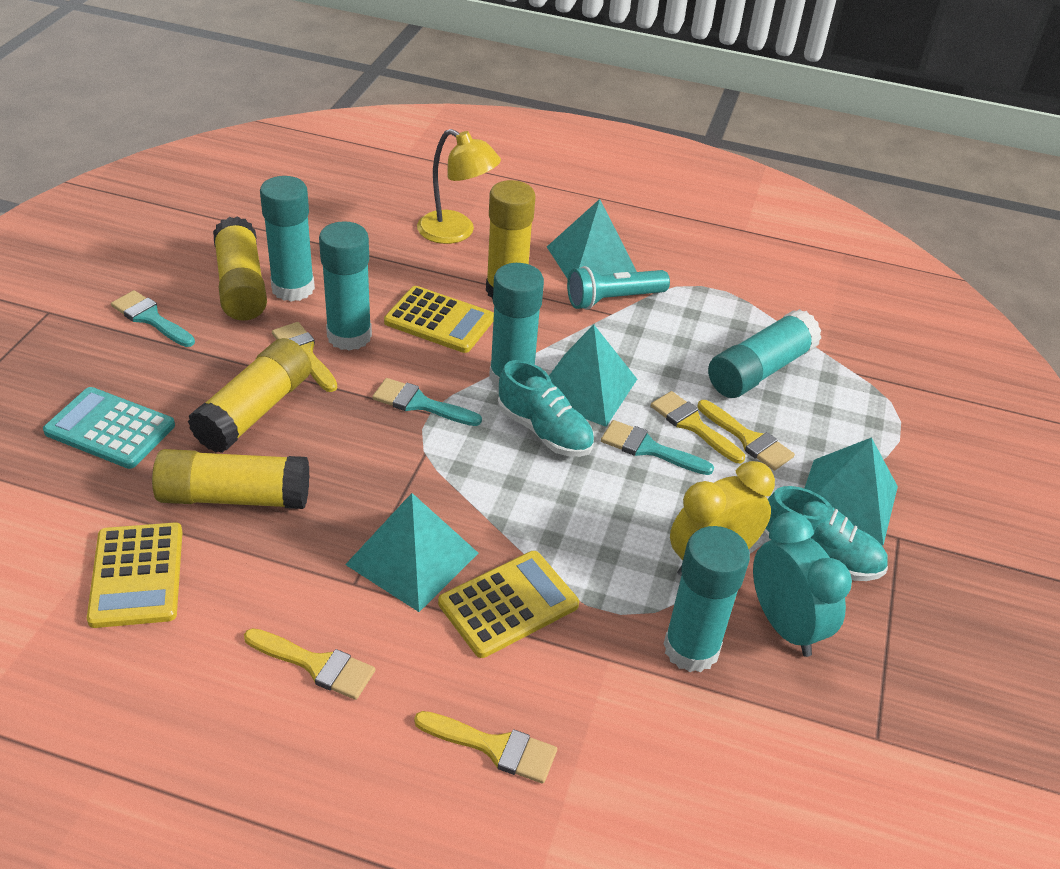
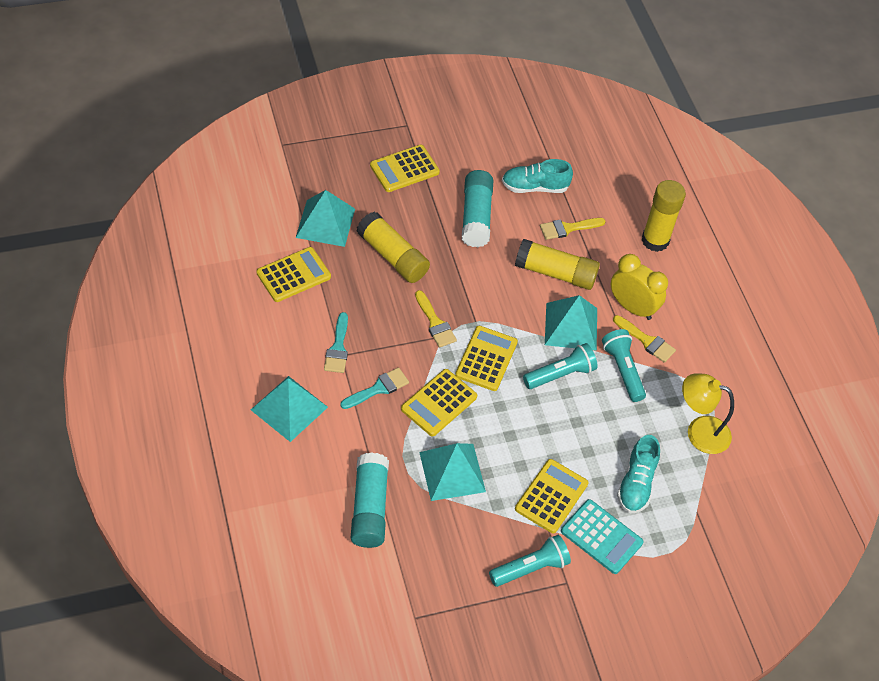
turquoise brush: [111,290,195,347] [372,378,482,426] [601,420,714,475] = 3 -> [324,312,348,373] [340,368,409,409] = 2
turquoise clock: [753,512,852,657] = 1 -> none = 0
turquoise flashlight: [567,266,670,310] = 1 -> [489,535,571,587] [523,343,598,389] [602,329,646,402] = 3
turquoise glue stick: [260,176,315,302] [319,221,372,351] [489,263,544,390] [663,526,750,672] [708,309,821,398] = 5 -> [351,452,389,548] [462,170,493,247] = 2
yellow brush: [244,628,375,700] [272,322,337,392] [414,711,557,784] [651,391,745,463] [697,400,795,471] = 5 -> [415,290,457,348] [540,218,606,240] [613,315,676,363] = 3
yellow calculator: [87,522,182,628] [384,286,494,353] [438,551,579,658] = 3 -> [256,247,331,302] [370,145,440,192] [401,369,477,436] [455,326,518,391] [515,459,588,533] = 5
yellow glue stick: [152,449,310,509] [188,338,312,453] [213,216,267,321] [486,180,536,300] = 4 -> [357,212,430,283] [515,239,600,290] [642,180,686,252] = 3

